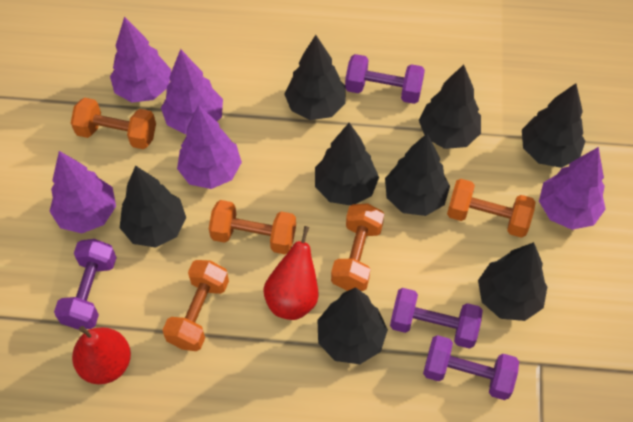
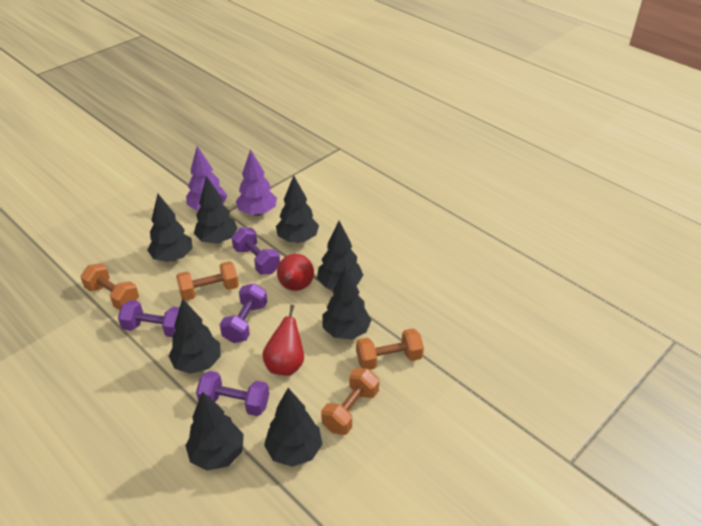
orange dumbbell: [71,97,156,149] [163,260,229,351] [209,200,296,254] [331,203,384,291] [447,179,536,238] = 5 -> [81,263,139,310] [176,261,239,301] [321,368,379,435] [356,328,424,370] = 4
purple tree: [49,151,116,233] [110,17,171,102] [161,49,223,134] [177,105,242,189] [539,147,606,230] = 5 -> [186,146,228,210] [236,149,277,216] = 2

